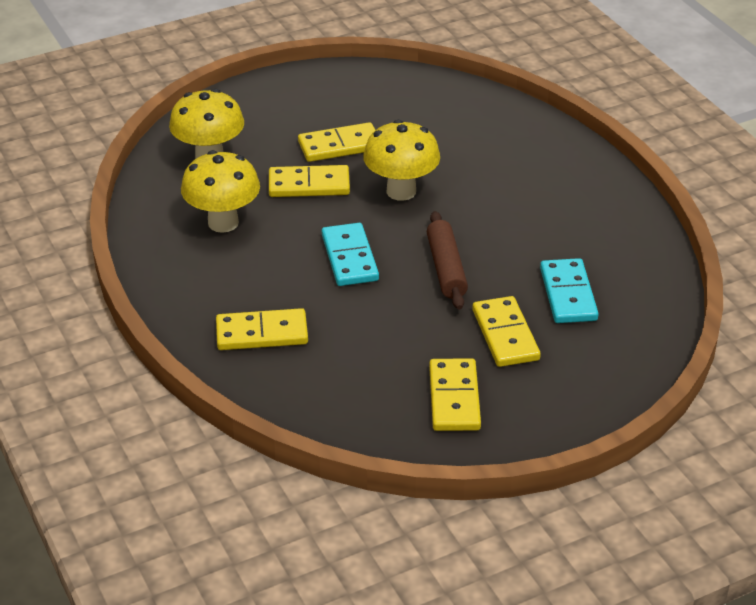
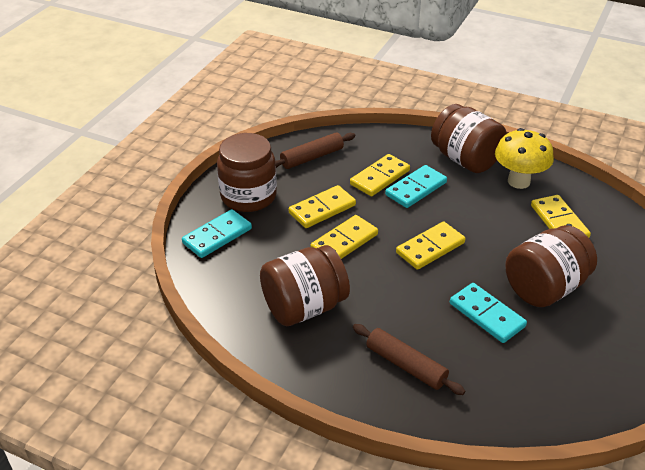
brown jar: none = 0 -> [217,133,277,212] [260,245,350,326] [431,104,507,173] [506,225,597,307] = 4
brown rolling pin: [427,211,468,310] = 1 -> [275,132,355,169] [353,324,465,395] = 2
turquoise domino: [322,223,379,286] [540,258,599,323] = 2 -> [182,209,252,258] [385,165,447,208] [450,283,527,343] = 3
yellow mushroom: [169,89,244,159] [181,150,260,233] [363,120,440,201] = 3 -> [495,128,554,189] = 1

